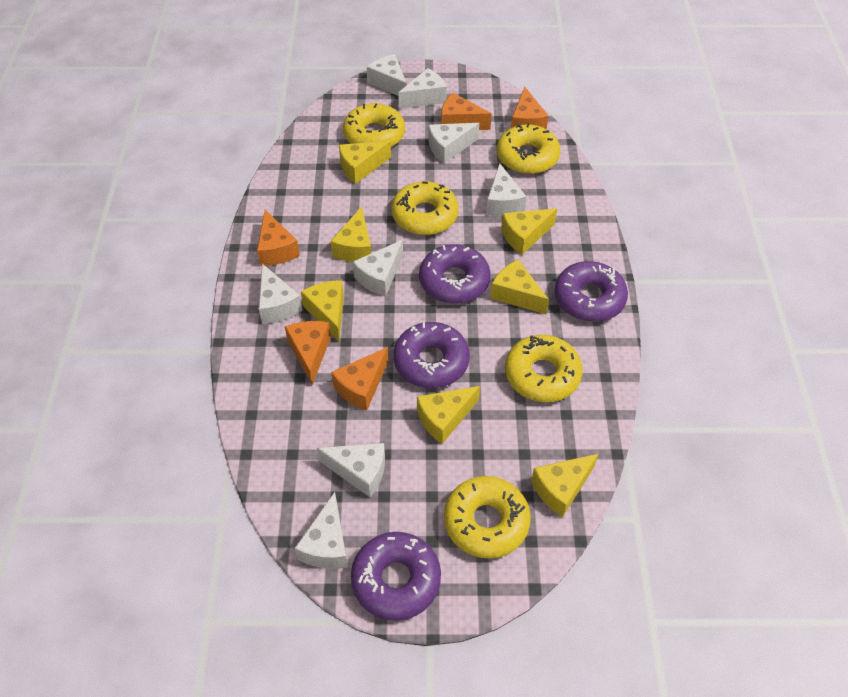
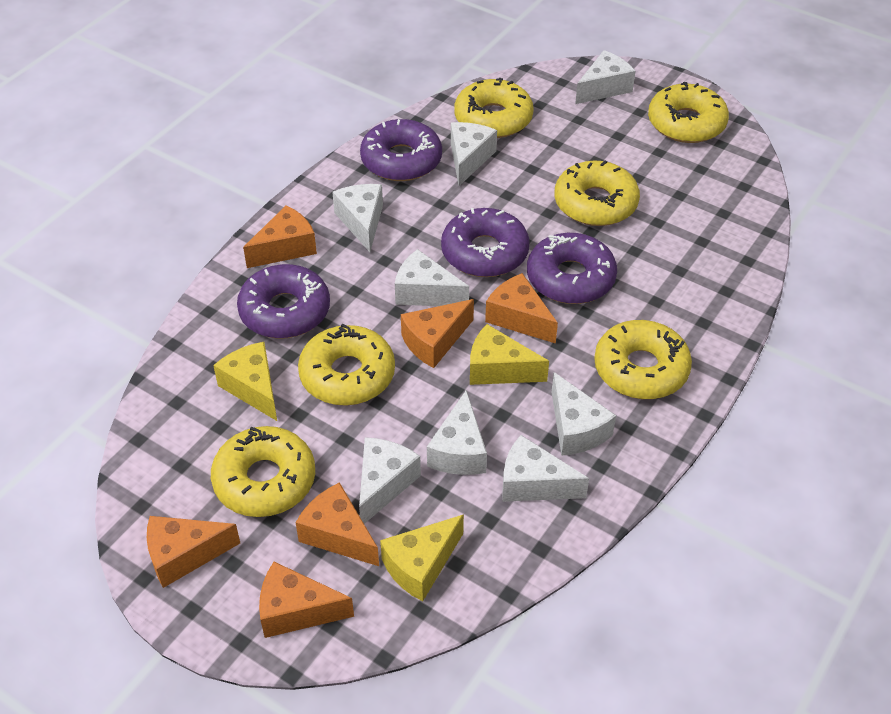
orange cheese: [257,210,300,266] [285,321,331,385] [331,347,388,411] [441,93,492,130] [511,87,548,129] = 5 -> [147,516,240,588] [243,205,317,268] [259,562,354,638] [295,482,379,566] [401,299,474,368] [485,273,558,344] = 6
yellow cheese: [301,280,344,341] [331,206,371,262] [339,141,391,184] [417,386,480,444] [491,260,549,314] [501,208,557,255] [531,454,598,517] = 7 -> [213,342,277,421] [380,514,464,601] [470,324,549,385] = 3
yellow donut: [343,103,405,147] [391,181,459,235] [444,476,531,559] [497,123,561,174] [505,335,583,402] = 5 -> [211,426,315,517] [298,324,395,406] [454,78,534,138] [554,160,640,226] [594,320,692,399] [648,82,729,143] = 6

